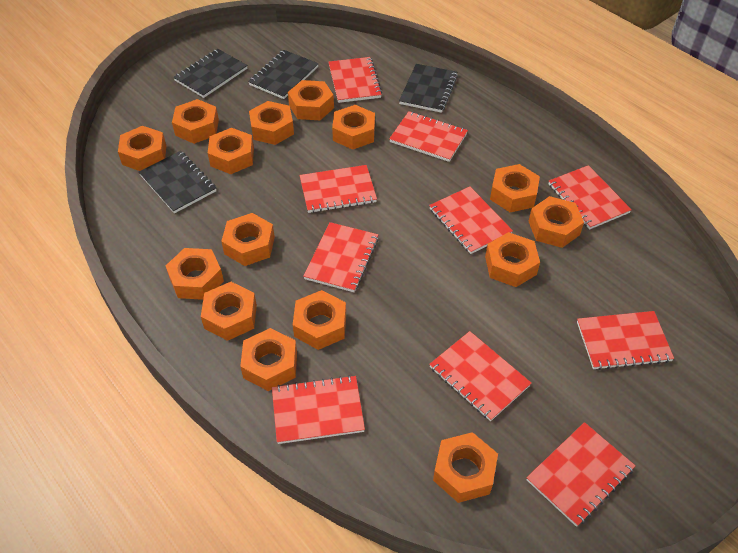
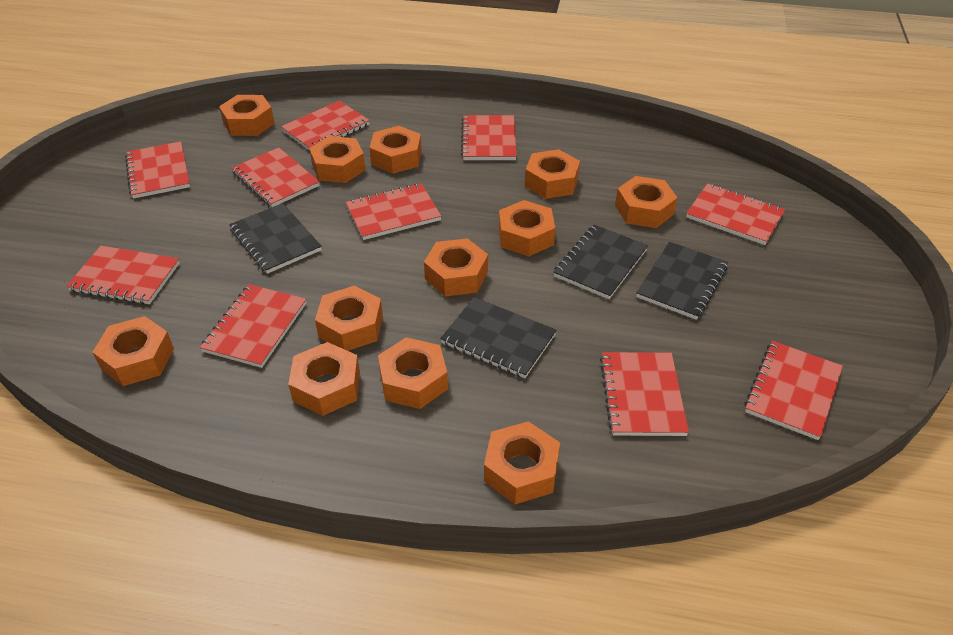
orange nut: [118,126,166,171] [166,248,224,300] [172,99,219,144] [201,282,257,341] [208,128,254,174] [221,213,275,266] [240,328,297,391] [249,101,294,145] [288,80,334,120] [293,290,346,350] [332,105,375,150] [433,432,498,503] [485,232,540,287] [490,164,540,212] [528,196,584,248] = 15 -> [92,316,174,386] [219,95,275,136] [288,342,360,416] [309,136,365,183] [315,286,383,351] [369,126,422,174] [378,337,448,409] [424,238,488,296] [484,421,560,504] [499,200,555,256] [525,149,580,199] [615,176,678,228] = 12

